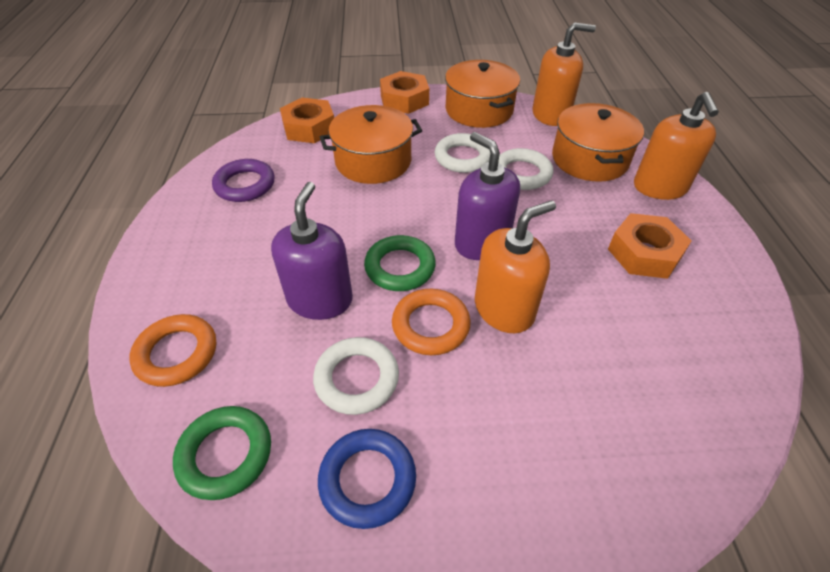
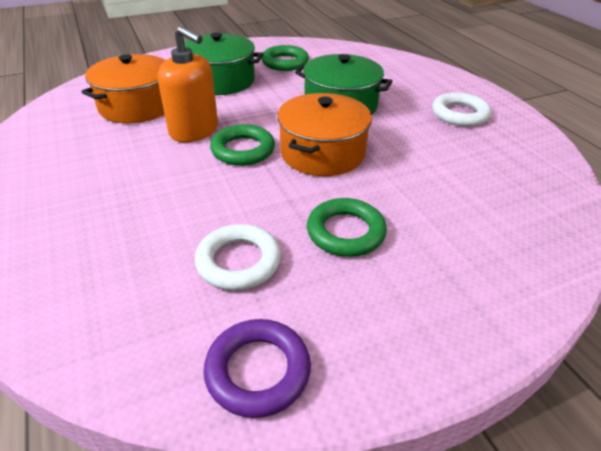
blue ring: [318,429,416,529] = 1 -> none = 0
green pot: none = 0 -> [184,32,263,95] [295,54,393,115] = 2
green ring: [173,406,271,500] [364,235,436,291] = 2 -> [210,124,275,166] [261,45,309,71] [307,198,387,257] = 3
orange nut: [280,98,334,143] [380,71,429,114] [608,213,691,279] = 3 -> none = 0
orange pot: [320,105,422,184] [445,60,520,128] [552,103,644,182] = 3 -> [82,54,166,123] [277,93,372,176] = 2
orange ring: [129,314,216,387] [392,289,471,355] = 2 -> none = 0
orange soap dispenser: [475,200,556,333] [533,22,596,126] [634,92,719,200] = 3 -> [158,26,218,142] = 1
purple soap dispenser: [271,182,353,320] [455,132,520,260] = 2 -> none = 0
white ring: [313,337,399,415] [435,133,490,173] [498,148,553,190] = 3 -> [195,224,281,291] [432,92,491,127] = 2

